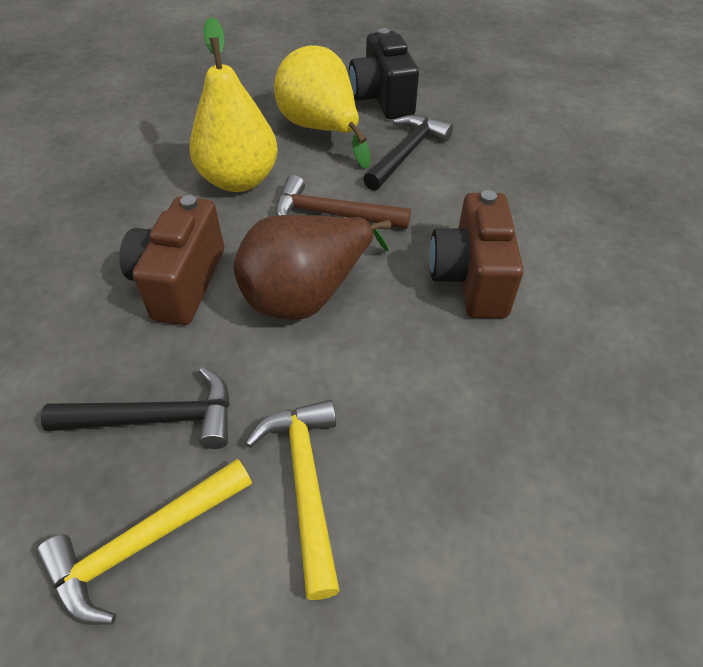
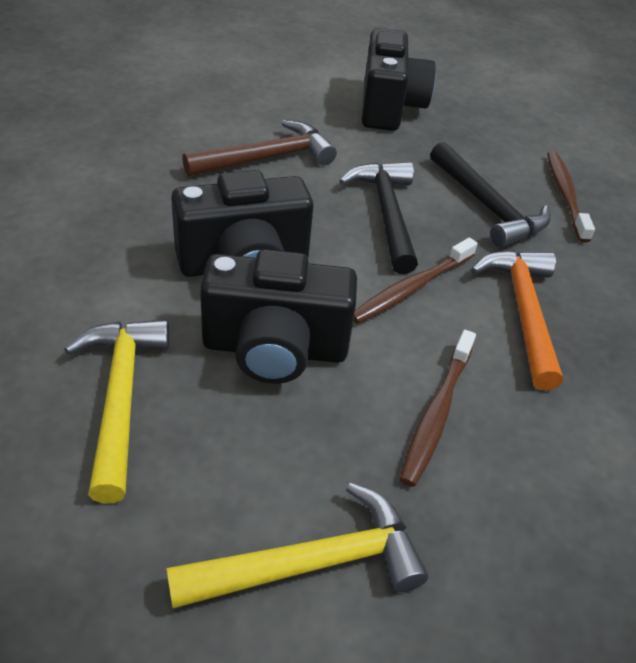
black camera: [349,28,419,119] = 1 -> [171,170,313,277] [200,249,357,384] [362,28,436,131] = 3
brown camera: [119,195,224,325] [429,190,524,318] = 2 -> none = 0
brown pear: [233,215,391,320] = 1 -> none = 0
brown toothbrush: none = 0 -> [353,238,478,324] [400,330,476,487] [547,151,595,243] = 3
orange hammer: none = 0 -> [471,250,563,390] = 1
yellow pear: [189,17,278,192] [274,45,370,169] = 2 -> none = 0

